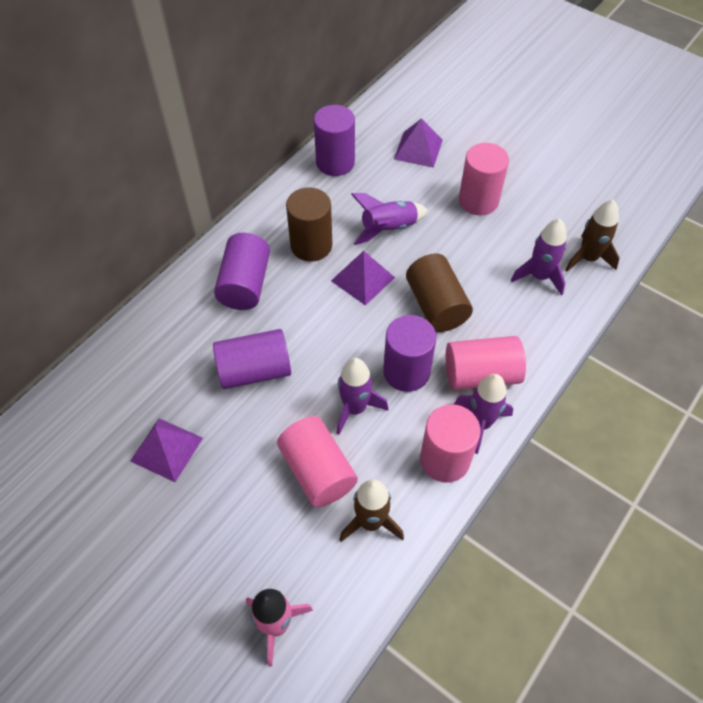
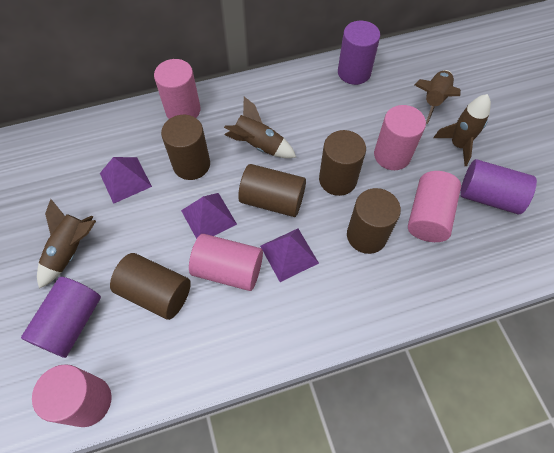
brown cylinder: [286,187,332,262] [406,253,473,332] = 2 -> [110,253,191,320] [161,115,210,180] [238,164,306,217] [319,130,366,196] [347,188,401,254] = 5
brown rocket: [339,479,404,542] [565,199,620,272] = 2 -> [37,199,96,288] [224,97,296,158] [415,70,461,124] [434,94,491,166] = 4
pink cylinder: [277,416,358,507] [420,404,481,483] [446,336,526,390] [459,143,509,215] = 4 -> [32,364,112,427] [154,59,201,119] [189,234,263,291] [374,105,426,170] [408,171,461,242] = 5
pink rocket: [246,589,313,667] = 1 -> none = 0
purple cylinder: [213,329,291,389] [214,233,270,310] [314,105,355,176] [383,315,437,392] = 4 -> [21,277,101,358] [338,21,380,85] [460,159,537,214] = 3
purple rocket: [337,358,388,435] [351,193,428,245] [454,374,513,454] [511,219,567,295] = 4 -> none = 0

